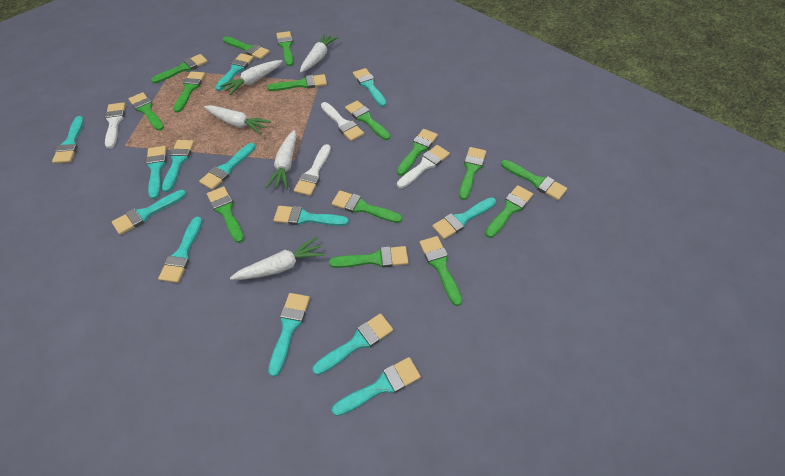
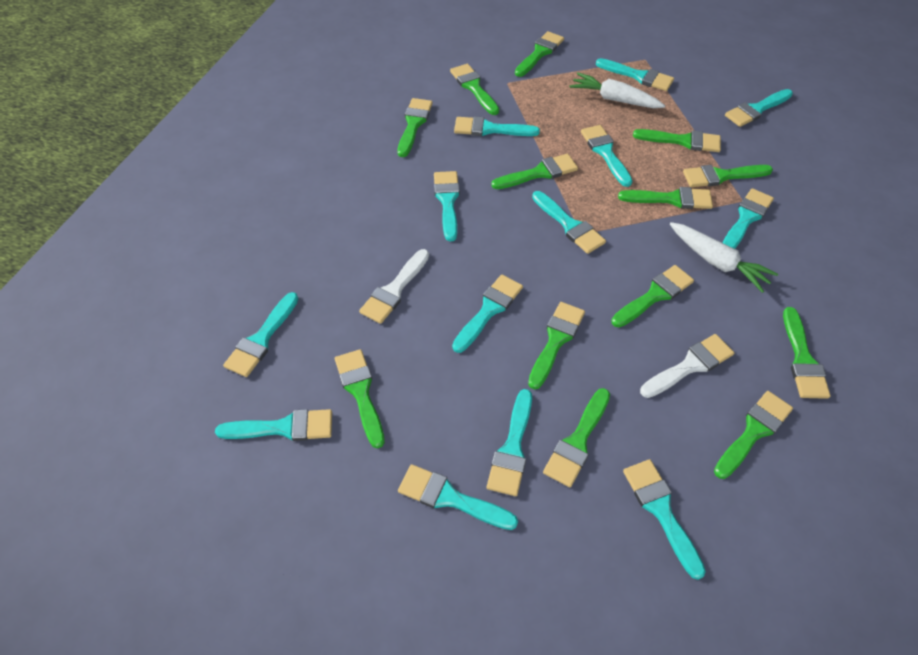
green brush: [128,92,164,131] [151,54,208,84] [173,71,205,113] [207,186,244,243] [223,36,270,59] [267,74,327,91] [276,31,293,66] [329,246,409,268] [332,191,403,223] [345,101,391,140] [397,129,438,176] [419,236,462,306] [459,147,486,200] [485,185,533,238] [501,160,567,200] = 15 -> [335,349,385,448] [398,98,433,157] [450,64,499,115] [491,154,578,189] [515,31,564,77] [528,302,585,390] [543,388,610,487] [611,265,694,327] [618,187,713,209] [633,129,721,152] [683,165,773,187] [714,391,793,479] [783,307,831,399] = 13
white brush: [105,102,126,149] [294,144,331,196] [321,102,364,141] [397,145,450,188] = 4 -> [359,249,429,324] [640,334,734,398] = 2
white carrot: [204,105,271,134] [220,60,283,95] [230,237,325,280] [266,130,296,189] [300,33,339,73] = 5 -> [569,73,665,108] [670,222,778,293] = 2

